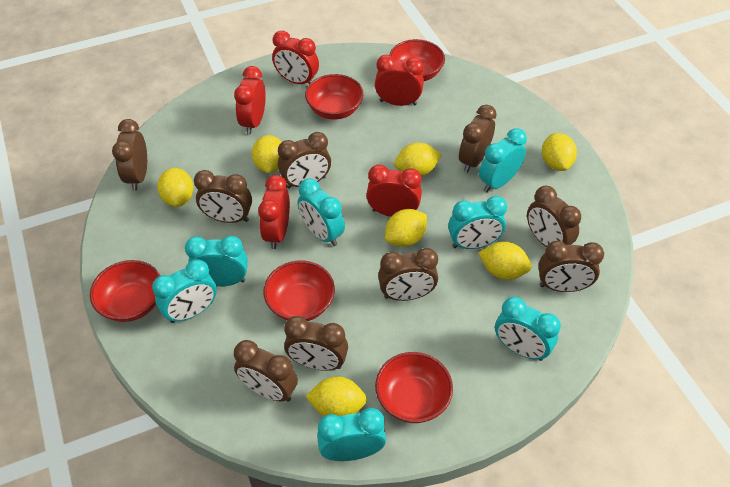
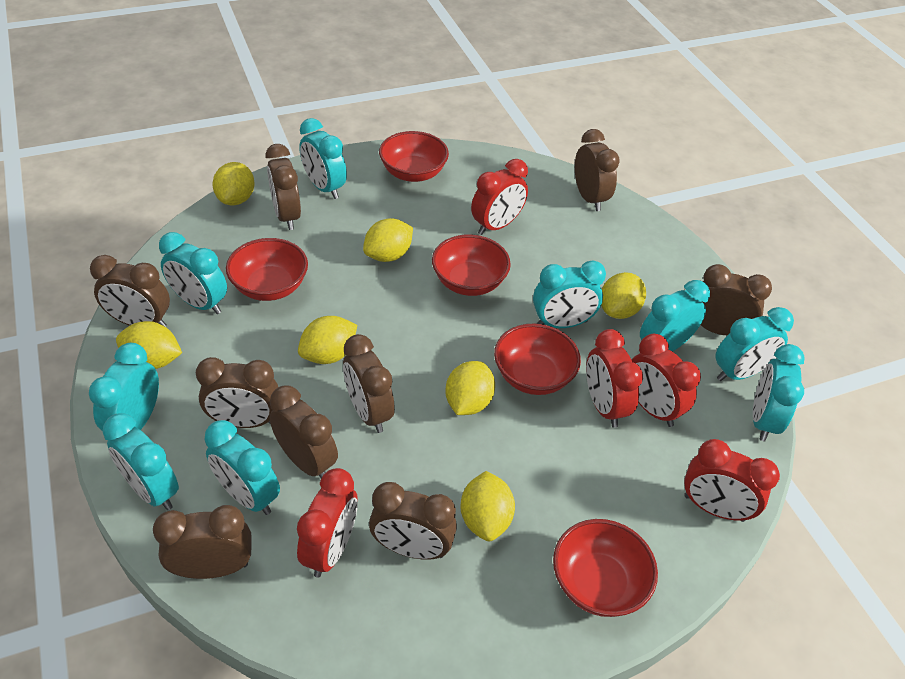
turquoise clock: [152,259,217,323] [185,236,248,287] [298,178,345,246] [317,408,386,461] [448,196,507,249] [479,128,527,192] [495,297,561,361] = 7 -> [89,343,159,431] [103,413,179,510] [159,232,227,314] [204,420,280,515] [299,118,347,199] [533,260,606,328] [640,280,710,352] [715,307,794,381] [753,344,805,441] = 9

